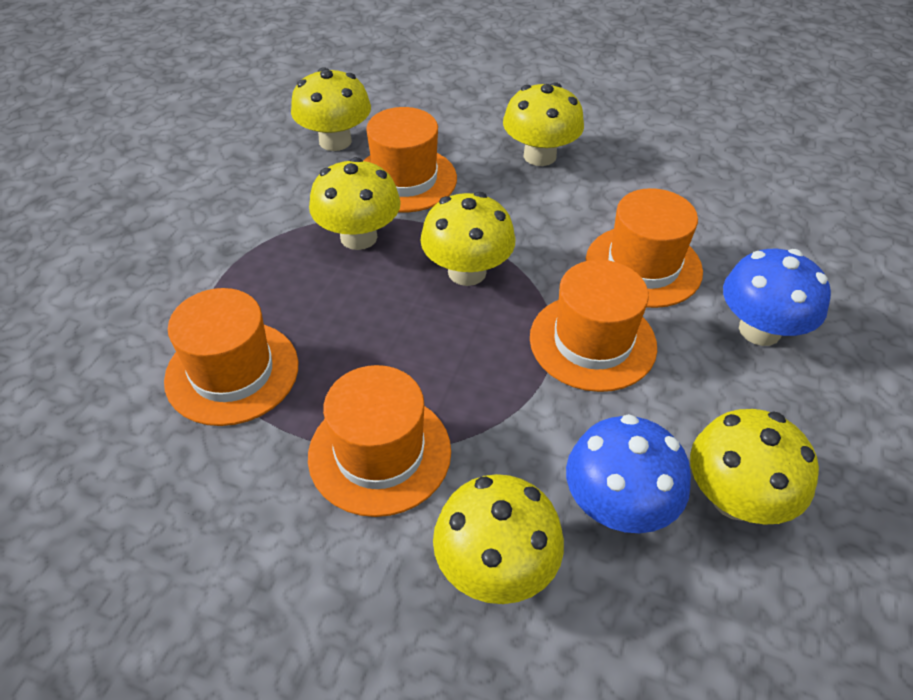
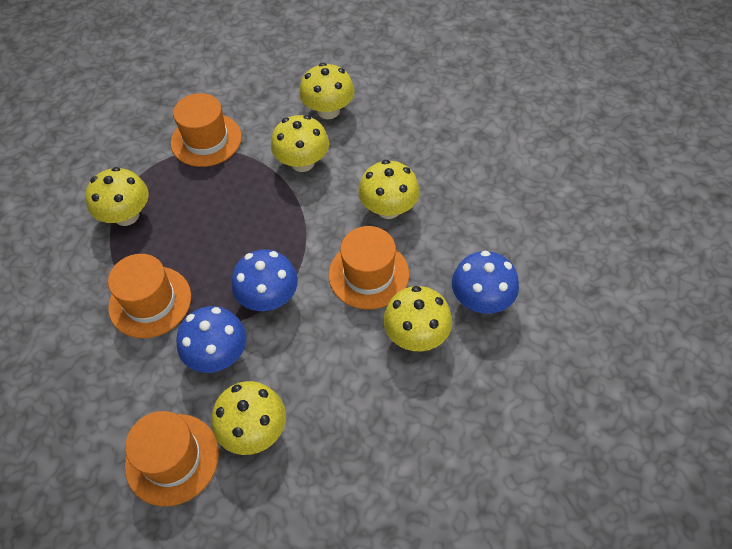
blue mushroom: [566,414,691,533] [723,249,831,346] = 2 -> [176,306,247,373] [232,249,298,311] [452,251,519,314] = 3
orange hat: [164,288,298,426] [308,365,451,517] [363,107,457,213] [530,260,657,392] [586,188,703,308] = 5 -> [108,254,191,338] [125,411,219,507] [171,93,242,167] [329,226,409,309] = 4

